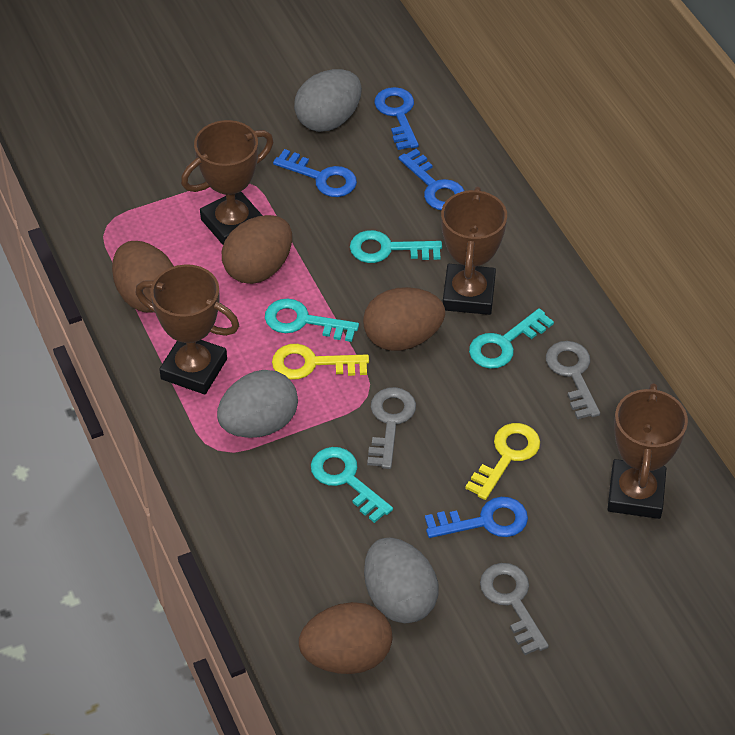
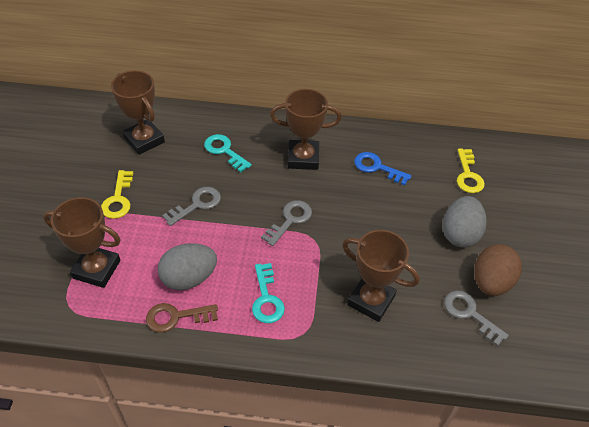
blue key: [273,149,357,197] [374,87,419,150] [398,149,464,210] [425,497,528,538] = 4 -> [354,152,411,185] = 1
brown egg: [112,241,174,312] [222,215,292,284] [299,602,392,674] [363,287,445,351] = 4 -> [474,244,522,296] = 1
brown key: none = 0 -> [146,303,218,333] = 1
grey egg: [217,370,298,438] [294,69,362,132] [364,538,438,623] = 3 -> [158,243,217,290] [443,196,487,248] = 2
turquoise key: [265,298,359,342] [311,447,393,523] [350,230,442,263] [469,308,554,369] = 4 -> [204,134,252,172] [252,263,285,323] = 2

